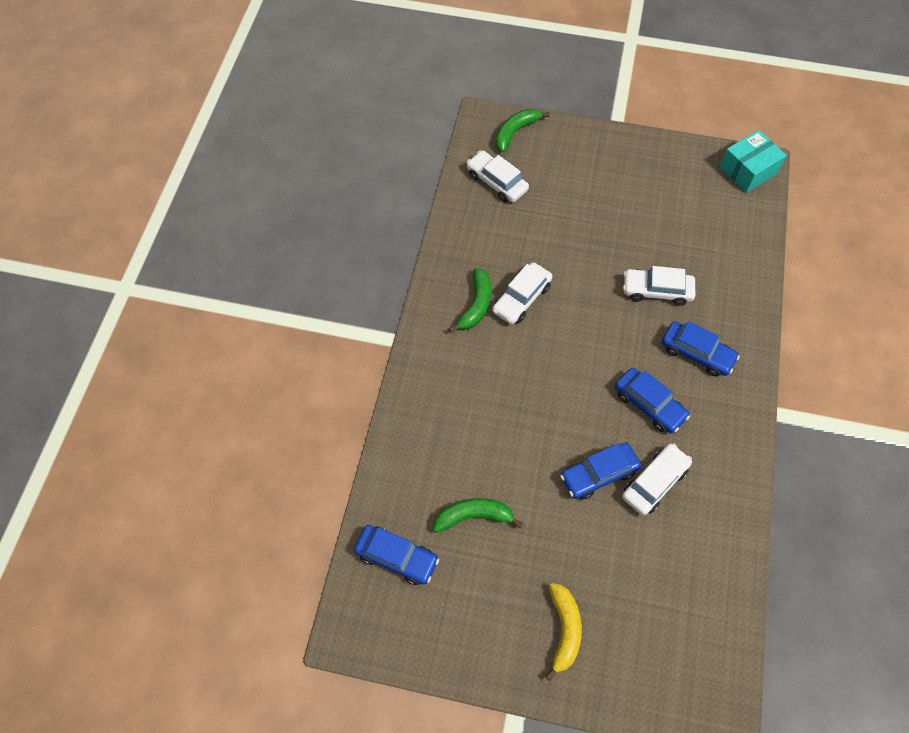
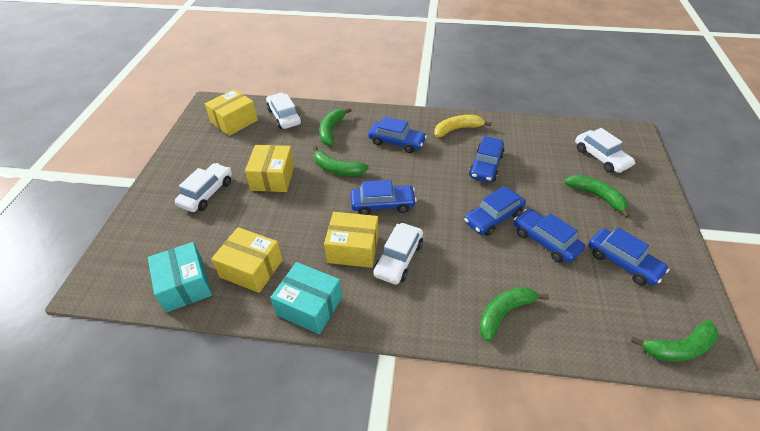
blue car: [354,525,439,585] [560,442,641,500] [615,368,690,434] [662,321,740,377] = 4 -> [351,180,417,215] [368,117,427,153] [464,186,526,236] [469,136,505,183] [514,209,585,263] [588,228,669,286] = 6
green banana: [433,498,523,533] [449,268,491,333] [495,109,550,153] = 3 -> [313,146,369,176] [319,108,352,146] [479,287,549,341] [564,175,630,218] [631,320,719,361] = 5
turquoise box: [719,130,787,193] = 1 -> [148,242,212,312] [270,262,342,334] = 2
yellow box: none = 0 -> [205,89,258,136] [211,227,283,293] [245,145,295,192] [324,212,379,268] = 4

